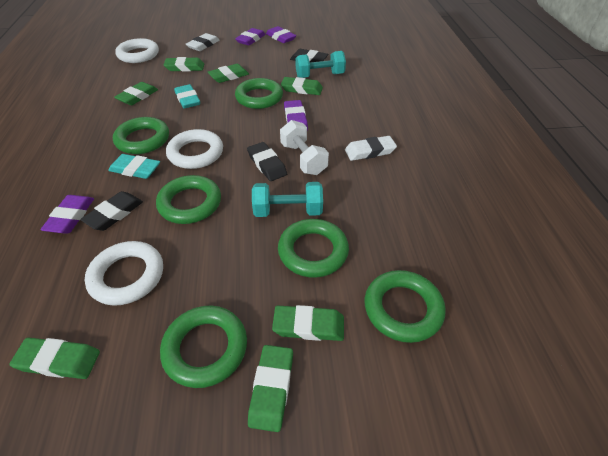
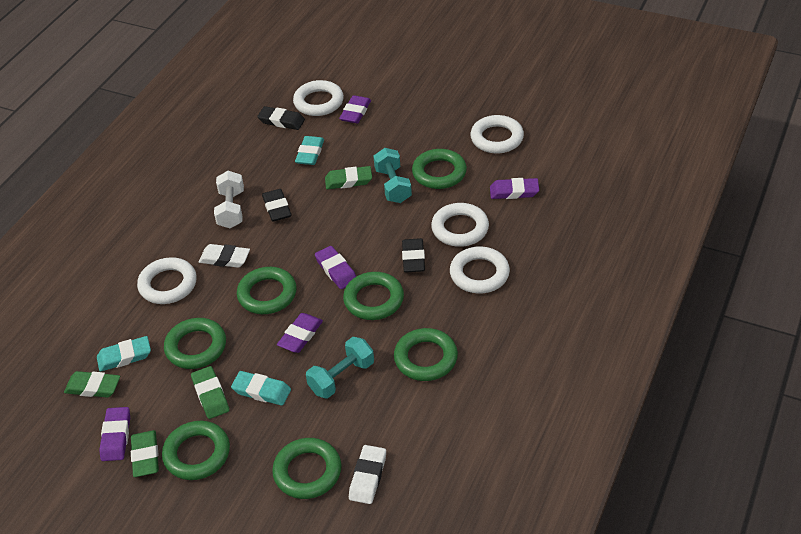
green eraser: [9,337,100,379] [114,82,158,105] [164,57,204,72] [208,64,249,83] [248,345,293,432] [272,305,344,341] [281,77,323,95] = 7 -> [64,371,120,398] [131,430,159,477] [191,366,229,419] [325,166,372,189] = 4
green ring: [113,117,169,154] [156,175,221,224] [160,306,247,388] [235,78,283,109] [278,219,349,278] [365,270,446,343] = 6 -> [162,421,230,480] [164,318,226,369] [237,267,297,314] [272,438,341,499] [343,272,404,320] [394,328,458,381] [412,149,467,189] = 7
purple eraser: [40,195,94,234] [235,28,266,46] [266,26,296,43] [284,100,308,130] = 4 -> [99,407,130,461] [277,313,323,353] [315,246,356,289] [339,95,371,124] [490,178,539,199] = 5
turquoise eraser: [108,154,160,179] [174,84,200,108] = 2 -> [97,336,151,372] [231,371,291,406] [295,136,324,165] = 3
white ring: [85,241,163,306] [115,38,159,63] [166,129,223,169] = 3 -> [137,257,197,304] [293,80,344,116] [431,203,489,247] [450,247,510,294] [470,115,524,153] = 5

